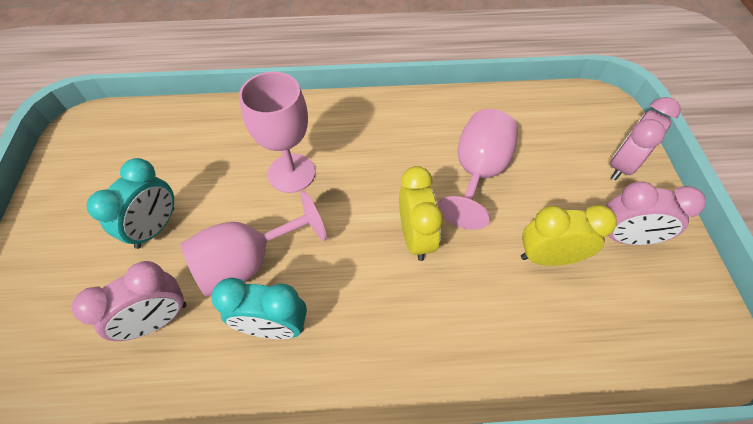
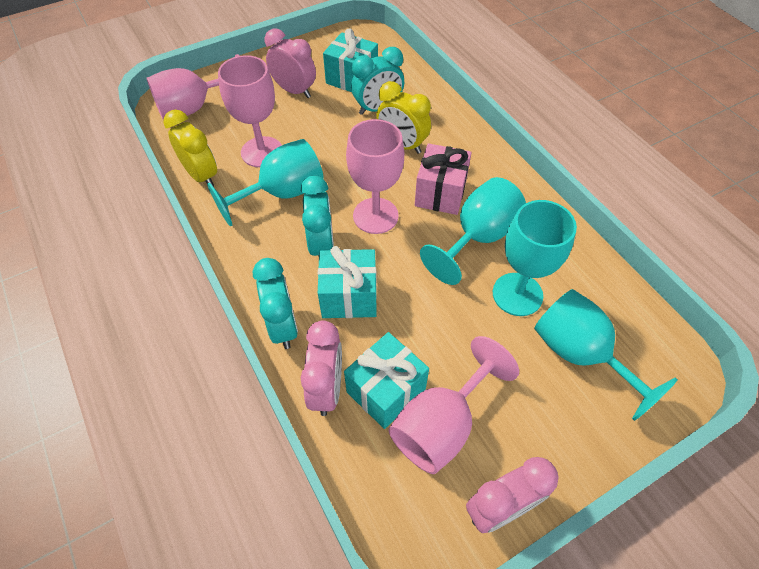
pink gift: none = 0 -> [415,143,472,215] = 1
pink goblet: [181,191,327,297] [239,72,316,193] [438,109,518,230] = 3 -> [146,54,239,120] [218,55,282,167] [346,119,404,234] [389,336,519,474] = 4
turquoise clock: [87,158,174,249] [211,277,307,339] = 2 -> [253,258,298,349] [301,176,334,256] [351,47,404,115] = 3
turquoise gift: none = 0 -> [318,246,377,318] [323,28,378,92] [344,332,429,429] = 3
turquoise goblet: none = 0 -> [207,139,324,226] [420,177,526,285] [493,200,577,316] [534,289,678,421] = 4

